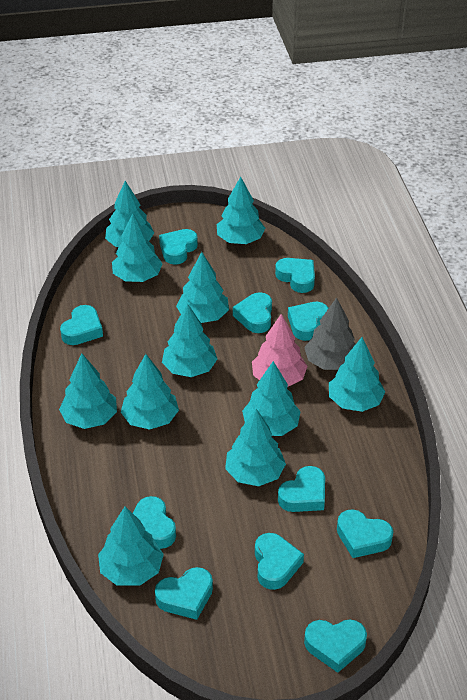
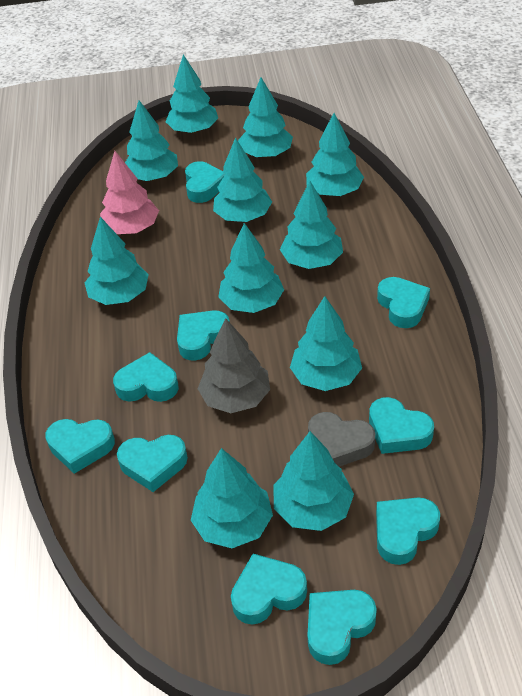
grey heart: none = 0 -> [308,412,376,467] = 1
turquoise heart: [60,305,103,345] [133,496,176,549] [155,567,213,620] [159,229,198,265] [233,292,272,333] [255,533,304,590] [275,258,315,293] [278,466,325,512] [288,302,328,341] [304,619,367,673] [337,509,393,558] = 11 -> [45,419,115,474] [113,352,179,402] [117,435,188,492] [177,310,230,361] [185,161,225,203] [231,554,307,624] [307,590,377,665] [369,397,434,454] [376,498,440,565] [377,277,430,328] = 10

